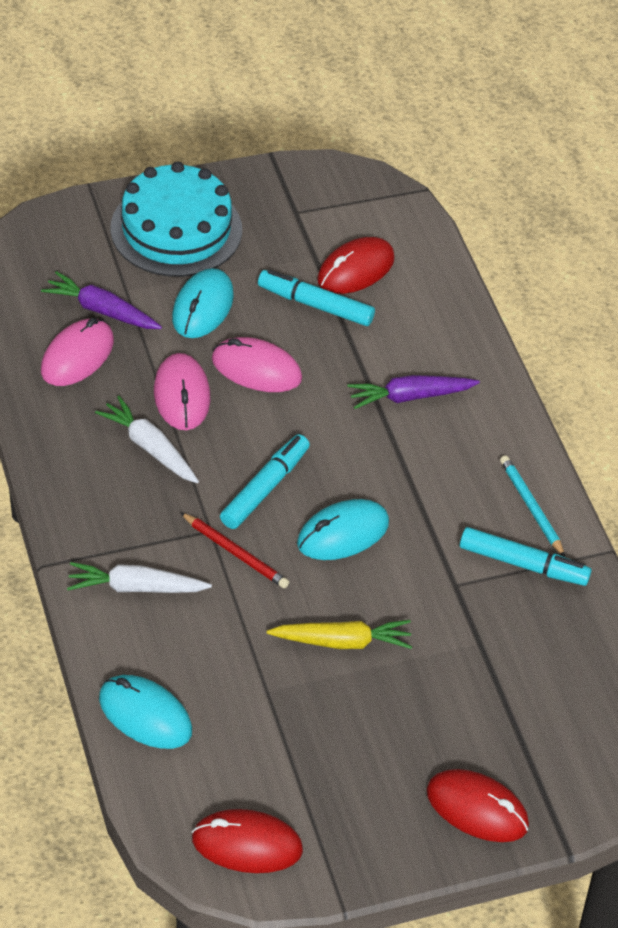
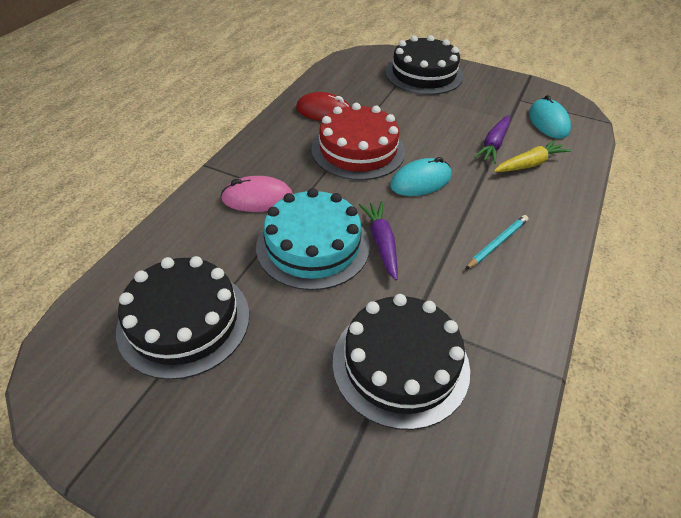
black cake: none = 0 -> [116,256,249,380] [333,294,470,430] [385,35,463,95] = 3
pink mouse: [41,318,114,386] [154,353,210,430] [212,337,302,392] = 3 -> [221,176,293,212] = 1
red cake: none = 0 -> [311,103,405,180] = 1
red mouse: [192,809,303,873] [317,237,395,294] [427,769,529,842] = 3 -> [296,92,350,121] = 1
red pencil: [180,512,289,588] = 1 -> none = 0
turquoise marker: [220,434,310,529] [258,270,375,326] [460,527,592,586] = 3 -> none = 0
turquoise mouse: [99,675,192,749] [172,268,234,338] [297,499,389,560] = 3 -> [390,157,451,196] [529,95,571,139] = 2
white carrot: [67,562,212,593] [95,396,199,483] = 2 -> none = 0

